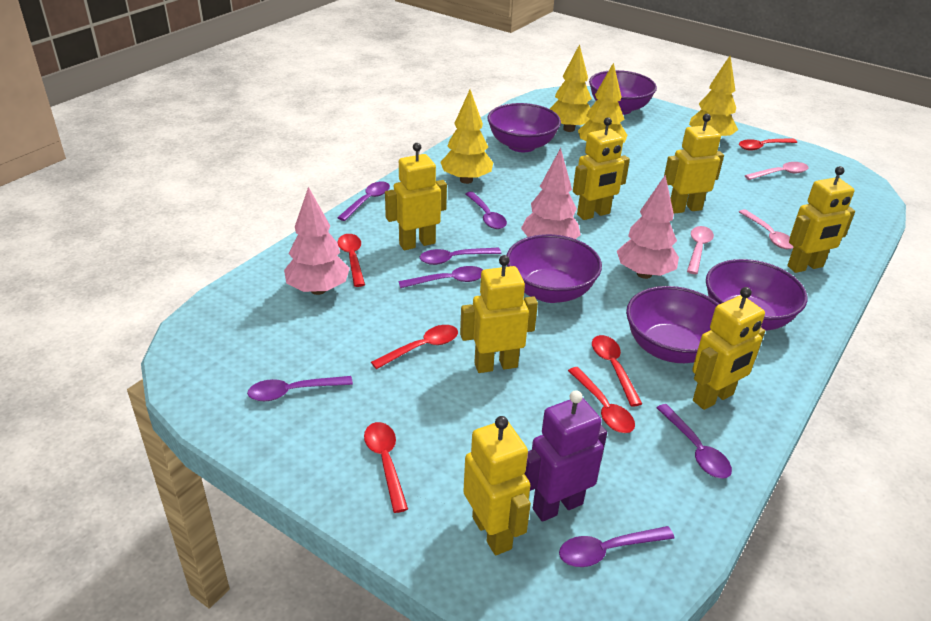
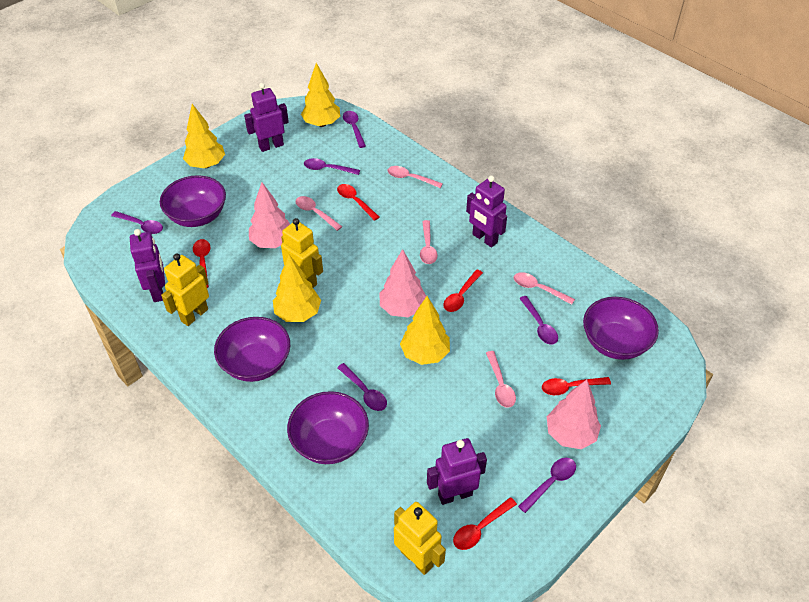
pink spoon: [687,226,714,274] [739,209,793,249] [745,162,808,180] = 3 -> [296,196,342,231] [387,166,443,188] [420,220,437,264] [486,351,516,408] [514,272,575,305] = 5
purple bowl: [487,103,561,152] [506,234,602,303] [589,70,657,115] [626,286,719,363] [706,259,807,331] = 5 -> [160,175,226,227] [214,317,290,382] [287,391,369,464] [583,297,659,360] = 4
purple robot: [524,390,607,522] = 1 -> [130,229,165,302] [244,83,289,152] [427,438,487,505] [466,176,507,247] = 4
purple spoon: [247,376,353,401] [337,182,390,221] [399,266,483,288] [420,247,501,265] [465,191,507,229] [559,526,675,567] [657,404,732,479] = 7 -> [111,211,163,234] [304,158,360,175] [337,363,387,411] [343,111,366,148] [518,458,576,513] [519,296,558,345] = 6
red spoon: [338,234,365,287] [364,422,408,513] [371,325,458,369] [568,367,635,433] [592,335,642,407] [739,138,797,151] = 6 -> [193,239,210,288] [337,184,379,221] [443,269,483,312] [453,497,517,550] [542,377,611,395] = 5
yellow robot: [385,143,447,250] [460,255,538,373] [463,416,531,555] [573,117,630,220] [664,114,724,214] [692,287,765,410] [787,166,855,273] = 7 -> [161,254,209,326] [281,218,323,288] [394,502,446,575] = 3

